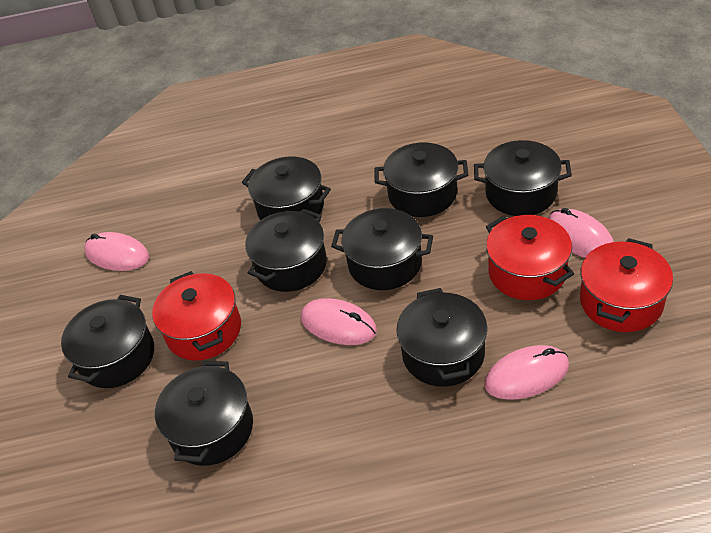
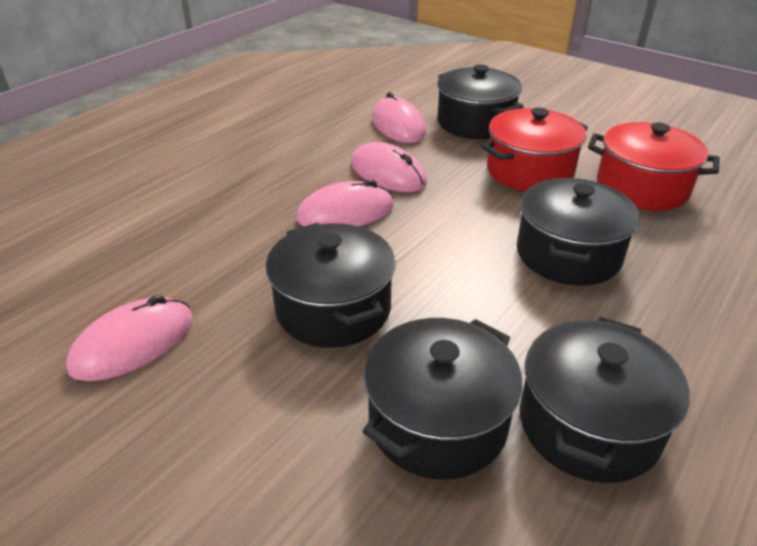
black pot: [61,295,154,388] [155,361,253,466] [242,157,331,220] [245,209,327,292] [331,208,433,290] [375,142,468,217] [396,288,487,387] [474,140,572,216] = 8 -> [266,223,395,348] [362,318,522,479] [437,64,524,139] [517,178,640,286] [520,317,690,483] = 5
red pot: [152,271,241,360] [486,215,574,300] [580,238,673,332] = 3 -> [481,108,588,191] [588,122,720,211] = 2

